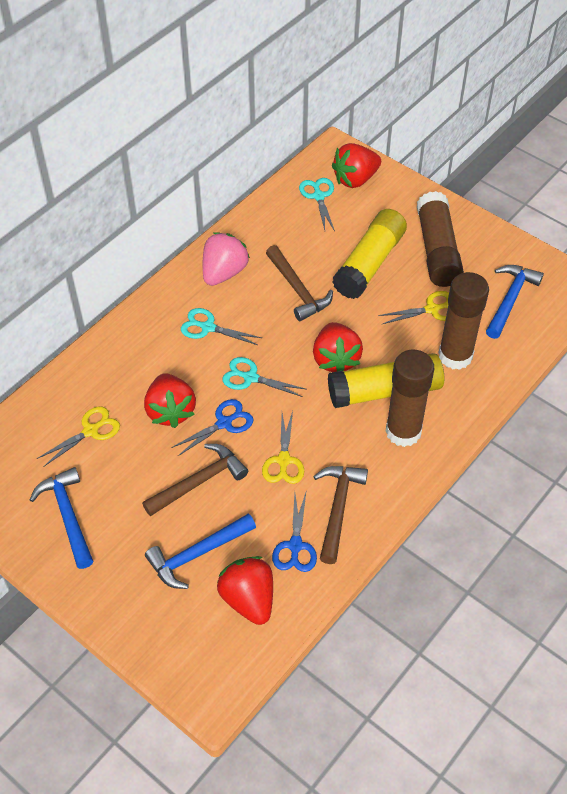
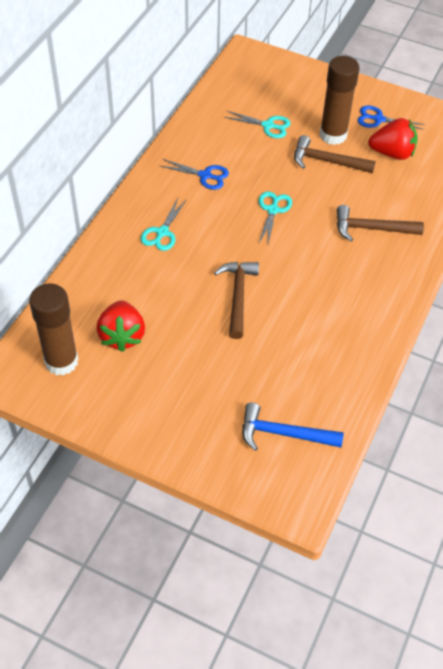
blue hammer: [30,467,93,569] [145,513,256,589] [486,265,544,339] = 3 -> [242,402,344,451] = 1
brown glue stick: [385,350,434,447] [417,191,464,287] [438,272,489,370] = 3 -> [29,283,78,375] [319,56,360,145] = 2
pink strawberry: [203,232,250,286] = 1 -> none = 0
red strawberry: [144,373,196,428] [217,556,273,625] [313,322,363,372] [332,143,381,188] = 4 -> [97,300,145,352] [368,118,418,160] = 2
yellow glue stick: [328,353,444,408] [332,209,407,299] = 2 -> none = 0
yellow scissors: [37,406,120,467] [262,411,304,484] [378,291,449,324] = 3 -> none = 0

